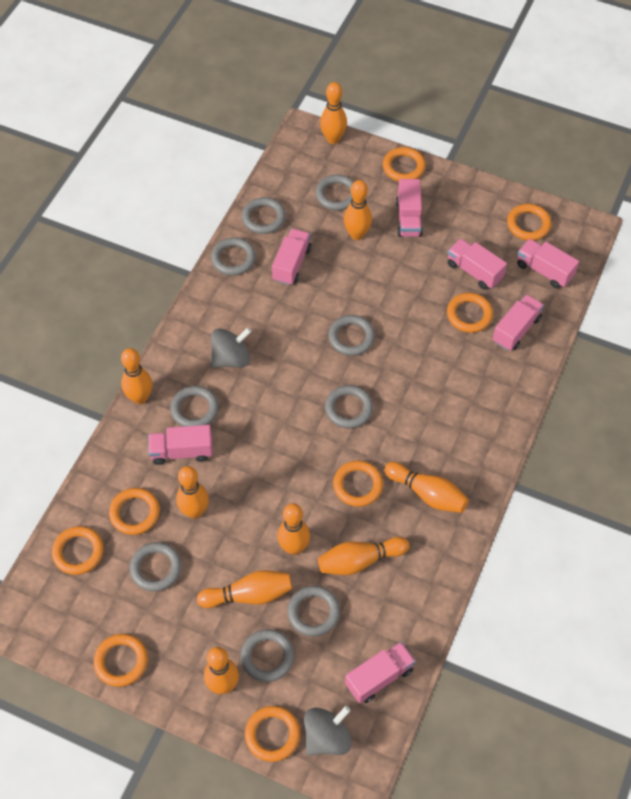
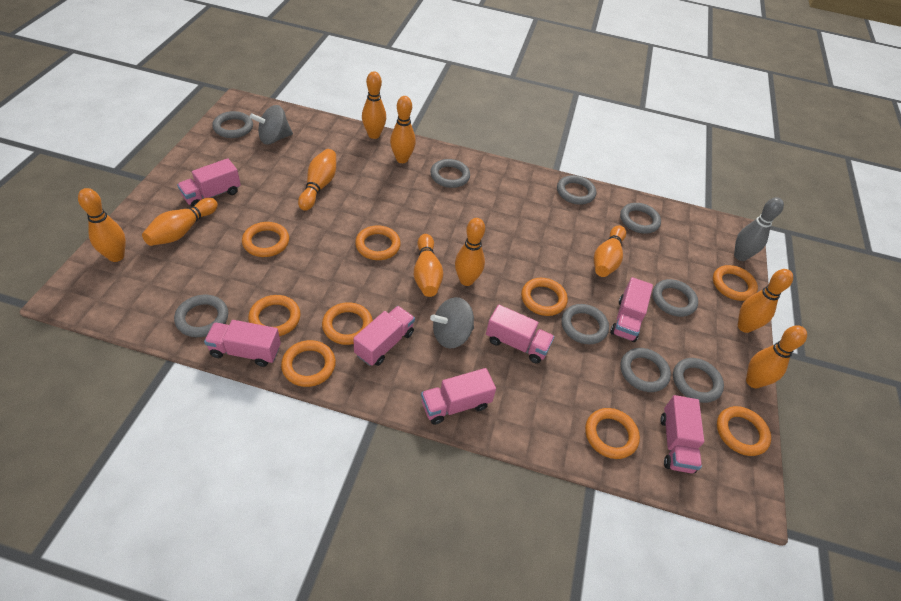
grey bowling pin: none = 0 -> [734,197,784,261] = 1
orange bowling pin: [121,348,152,404] [176,466,209,519] [197,570,292,608] [204,647,239,694] [277,504,310,555] [318,537,409,575] [320,82,347,144] [344,180,372,240] [384,462,469,513] = 9 -> [78,188,126,262] [142,198,218,246] [298,149,336,211] [362,71,386,139] [390,96,416,163] [414,234,443,297] [455,218,485,286] [593,225,626,277] [738,269,793,333] [746,325,807,388] = 10
orange ring: [52,526,104,575] [94,634,148,687] [109,488,160,535] [245,706,301,762] [333,461,383,507] [383,147,426,182] [447,293,493,333] [507,204,551,240] = 8 -> [242,222,289,257] [248,295,301,336] [281,340,336,387] [322,302,373,345] [355,225,401,260] [521,278,568,316] [585,408,640,459] [713,265,758,301] [717,406,771,456] = 9

